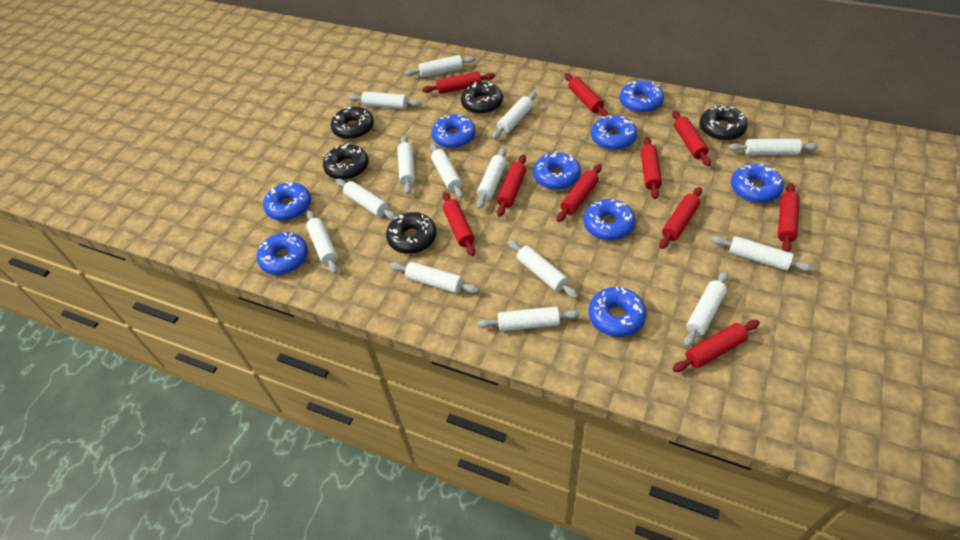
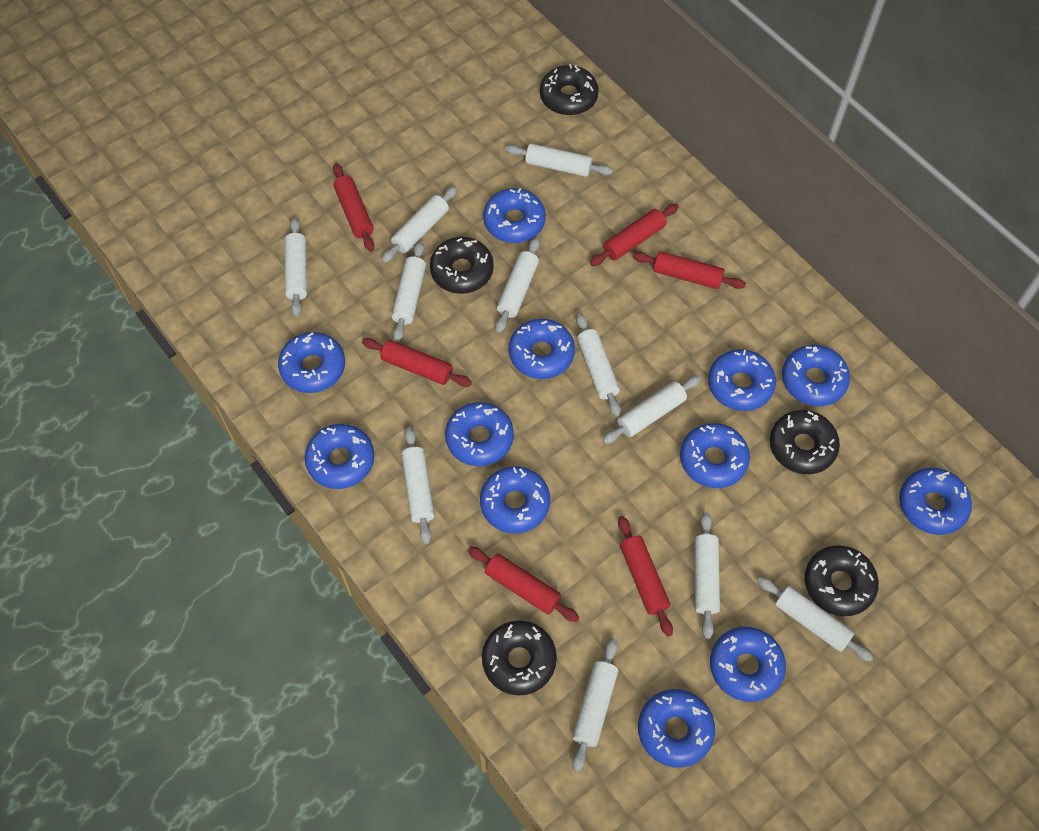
blue donut: [257,232,308,275] [263,182,311,221] [432,115,476,149] [533,151,581,190] [583,199,635,241] [589,287,646,337] [591,115,637,150] [620,80,664,113] [731,164,784,203] = 9 -> [278,332,345,393] [305,424,374,489] [445,402,514,466] [480,466,550,533] [483,188,546,243] [509,319,575,379] [638,689,715,768] [680,423,750,488] [708,349,776,411] [710,627,786,702] [782,345,850,406] [899,468,972,535] = 12
red rolling pin: [422,71,495,94] [442,192,475,256] [497,155,526,217] [557,164,602,222] [565,73,608,117] [641,137,662,199] [659,187,702,249] [672,110,711,166] [672,320,760,372] [778,183,800,252] = 10 -> [333,163,375,252] [362,338,472,387] [468,547,579,622] [590,204,679,266] [618,516,673,636] [633,251,746,289] = 6
white rolling pin: [306,211,338,274] [336,179,396,220] [349,91,421,109] [390,262,479,293] [397,136,415,194] [405,55,476,77] [430,143,463,199] [477,148,507,209] [477,306,580,331] [492,92,537,139] [508,240,578,299] [684,271,728,347] [711,236,813,272] [728,139,818,155] = 14 -> [285,218,307,317] [381,186,458,263] [392,241,426,342] [401,427,435,544] [495,237,540,333] [505,143,613,177] [572,638,618,772] [576,313,621,417] [602,375,701,444] [694,512,720,639] [757,577,874,662] = 11

